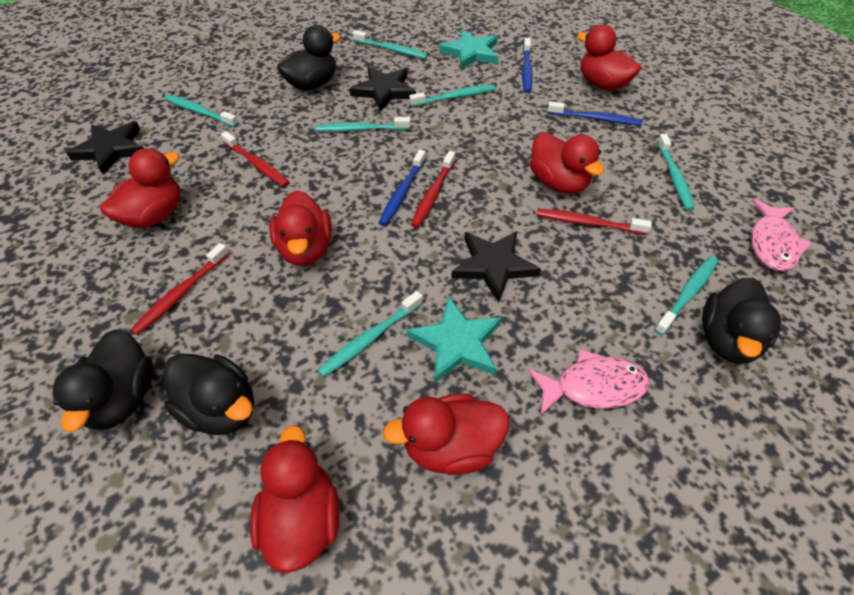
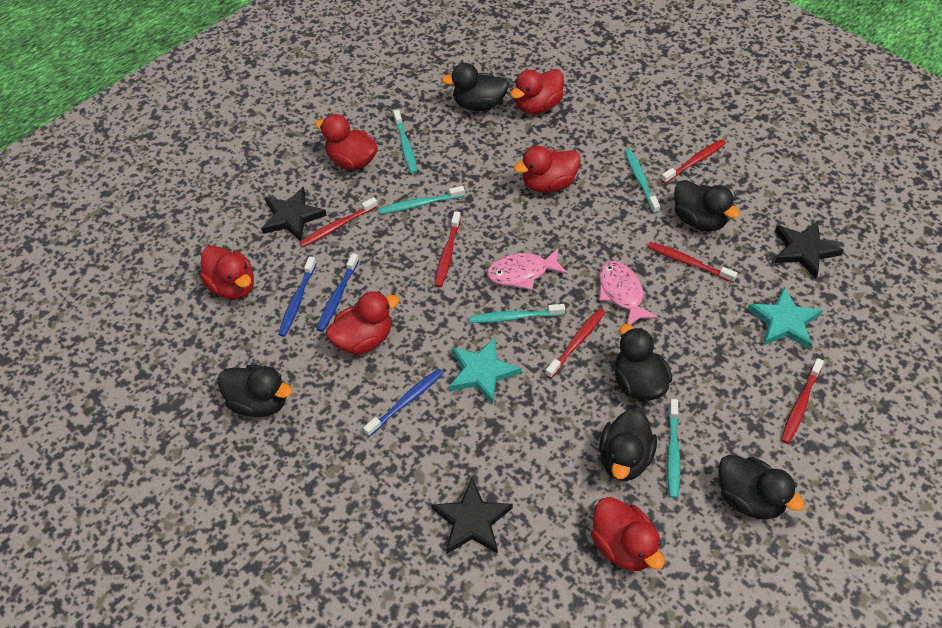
black duck: [53,329,153,432] [163,353,254,435] [277,25,341,91] [702,278,781,364] = 4 -> [217,365,292,417] [442,63,509,111] [599,408,657,481] [615,324,672,401] [674,180,740,231] [718,455,805,520] = 6
red toothbrush: [131,243,229,335] [221,131,290,187] [411,151,455,228] [536,209,652,235] = 4 -> [299,197,378,247] [435,211,461,287] [545,308,605,378] [647,242,737,283] [661,139,726,184] [781,358,824,444] = 6
turquoise toothbrush: [165,95,238,127] [315,117,411,132] [317,291,423,377] [353,30,428,59] [409,85,496,107] [654,256,718,335] [657,134,695,211] = 7 -> [378,186,465,214] [393,110,417,174] [469,304,565,323] [625,149,660,214] [667,399,680,498] = 5

